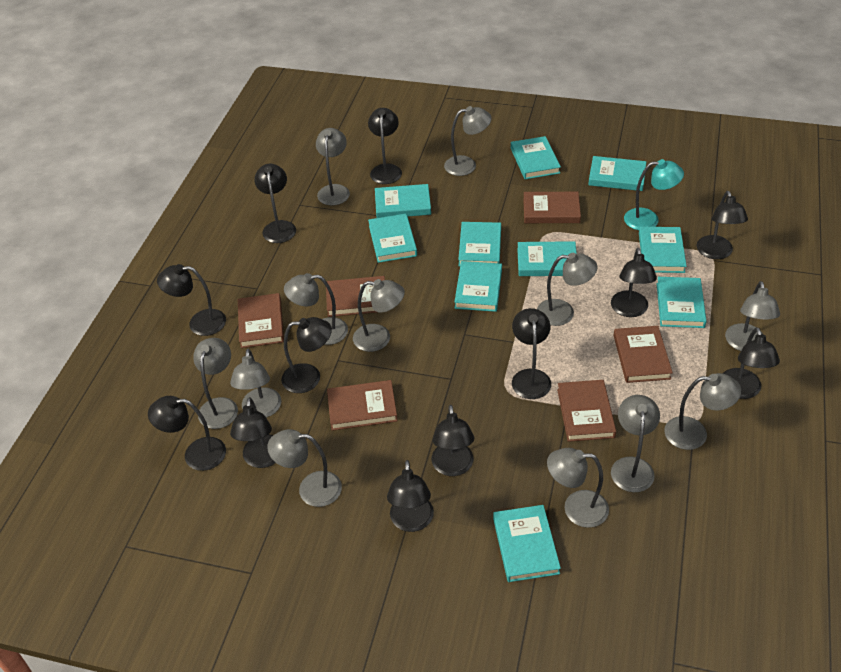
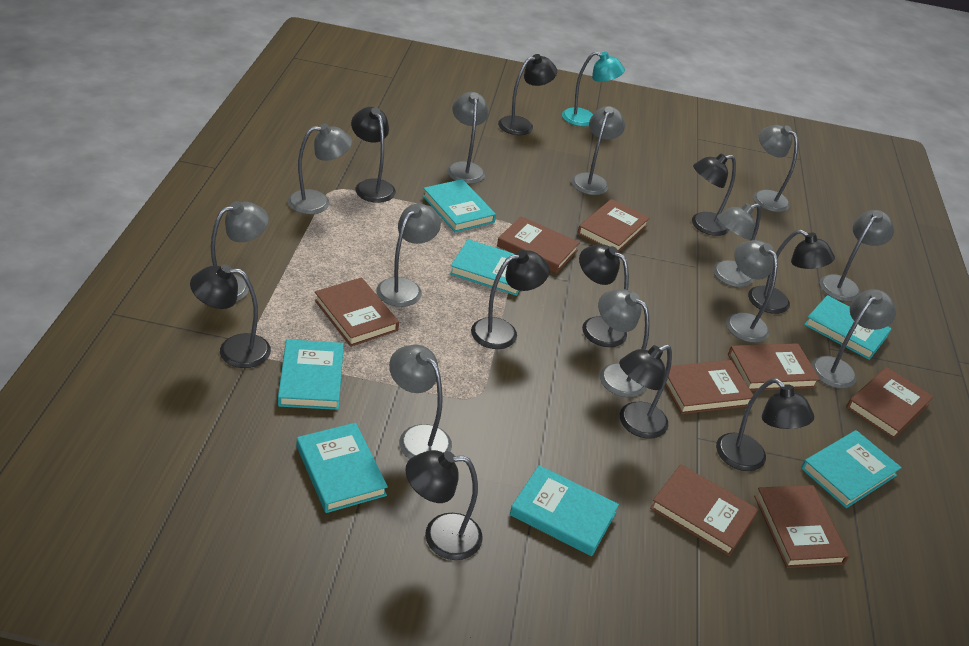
black lamp: [148,396,226,471] [157,264,226,336] [230,397,275,468] [254,164,296,243] [281,317,332,393] [368,108,402,184] [387,460,434,532] [431,405,474,476] [512,308,551,399] [611,248,657,317] [697,191,748,259] [723,327,780,399] = 12 -> [190,264,271,368] [351,107,396,203] [405,450,483,560] [471,250,550,349] [498,54,557,135] [579,244,629,347] [619,344,672,439] [692,153,736,236] [716,378,814,471] [748,230,835,314] = 10
brown book: [238,293,284,348] [326,276,385,317] [327,380,398,431] [523,192,581,223] [557,380,616,442] [614,326,673,383] = 6 -> [314,277,399,347] [497,216,580,273] [577,199,650,252] [650,464,758,556] [665,360,753,414] [728,343,820,391] [754,485,849,568] [846,367,934,439] = 8
turquoise book: [368,214,417,263] [375,184,431,218] [454,261,502,312] [458,222,501,266] [493,505,561,582] [511,136,561,179] [517,241,577,276] [588,156,646,191] [639,227,687,273] [656,277,707,328] = 10 -> [278,339,344,410] [297,423,388,513] [423,179,496,232] [450,239,519,296] [510,465,619,556] [801,430,902,508] [804,295,892,360] = 7

